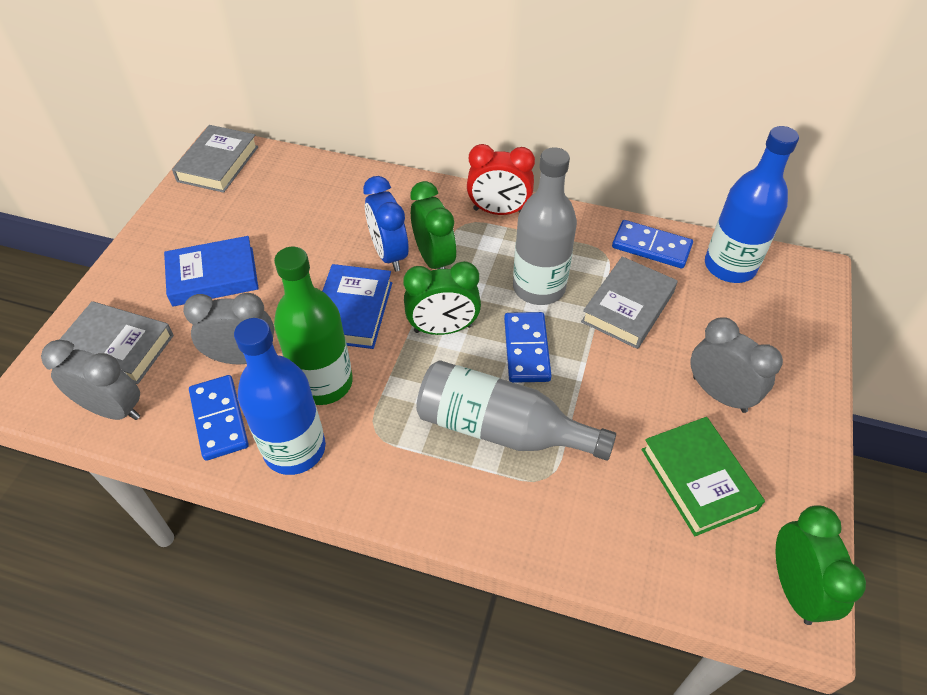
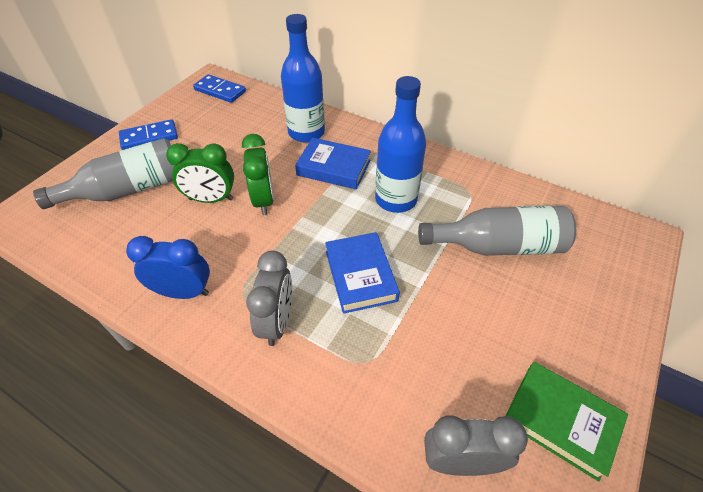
blue domino: [189,375,249,461] [504,312,552,383] [612,220,693,269] = 3 -> [119,119,178,150] [193,74,246,103] = 2
green bottle: [274,247,353,405] = 1 -> none = 0
green clock: [403,261,481,335] [410,181,456,269] [776,506,866,625] = 3 -> [166,143,234,203] [242,134,274,215] = 2
grey book: [59,301,174,384] [172,125,259,193] [581,256,677,349] = 3 -> none = 0
grey clock: [41,340,140,420] [183,293,274,364] [690,317,783,413] = 3 -> [246,251,292,346] [424,415,528,476] = 2
red clock: [467,144,535,215] = 1 -> none = 0

